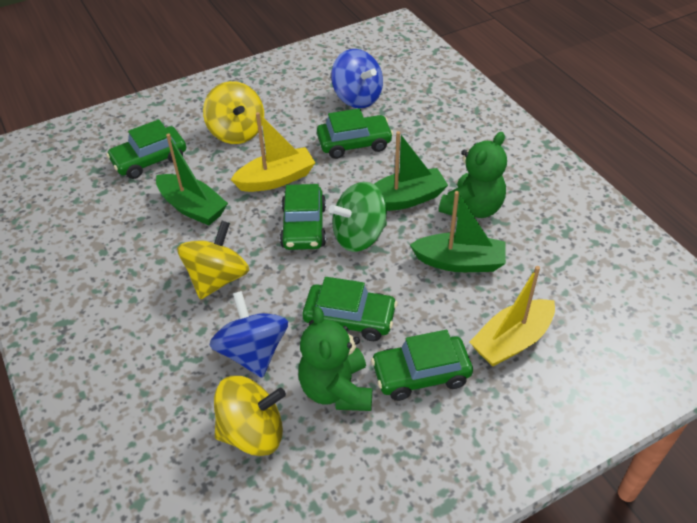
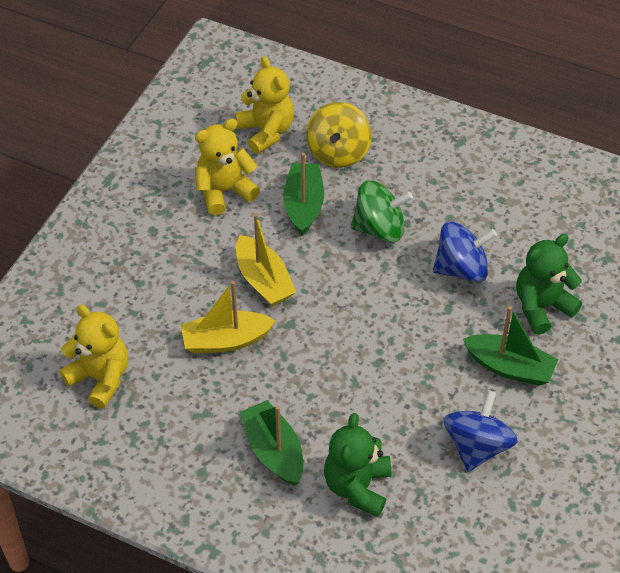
green car: [106,119,186,179] [280,184,326,250] [302,277,397,341] [317,108,393,159] [371,330,473,401] = 5 -> none = 0
yellow spinning top: [177,221,250,300] [203,81,264,144] [214,376,286,456] = 3 -> [307,102,372,168] = 1
yellow teddy bear: none = 0 -> [60,305,128,409] [195,119,260,216] [235,56,294,154] = 3

